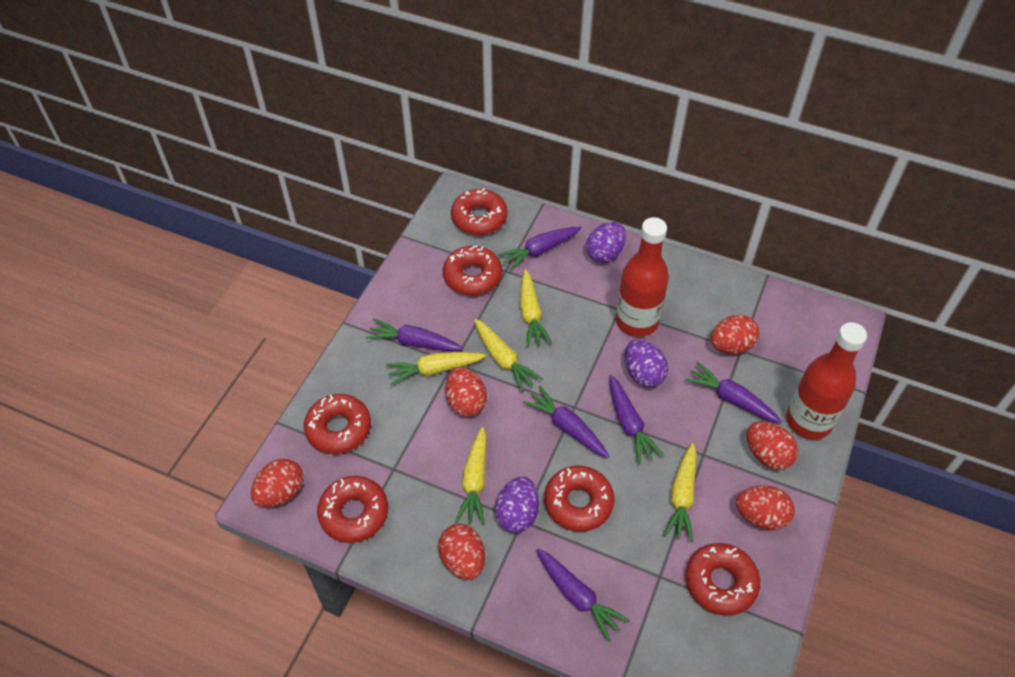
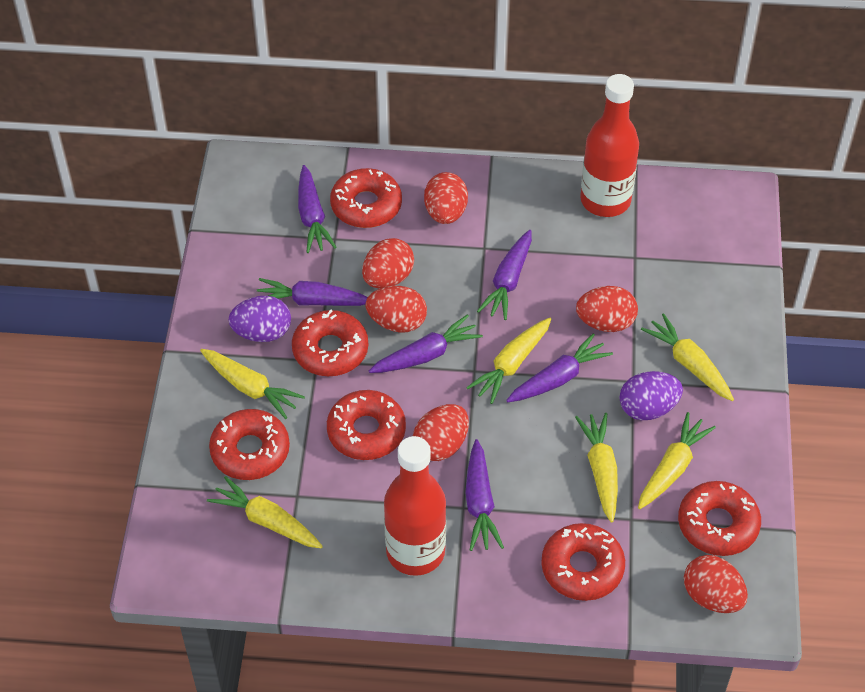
purple egg: [495,477,539,533] [586,222,626,263] [625,339,668,387] = 3 -> [228,296,291,342] [619,371,683,420] = 2
yellow carrot: [386,352,486,385] [455,427,487,525] [474,319,543,392] [520,269,552,347] [663,443,697,542] = 5 -> [200,349,305,419] [207,476,323,548] [466,318,551,404] [575,413,618,523] [638,412,716,509] [641,313,734,401] = 6

